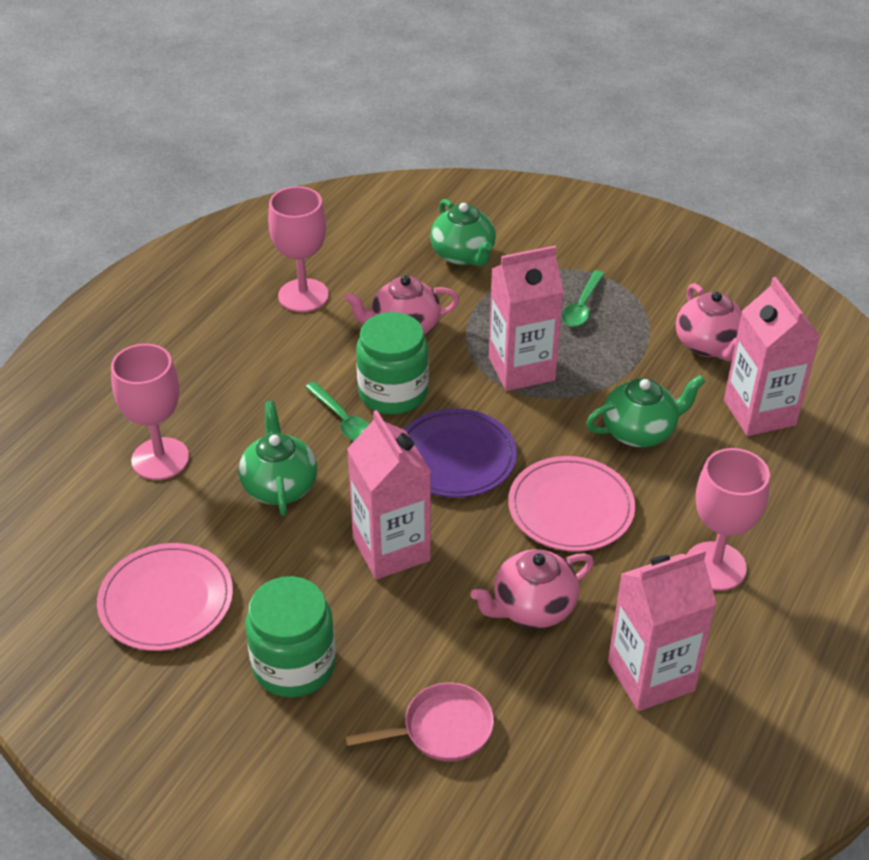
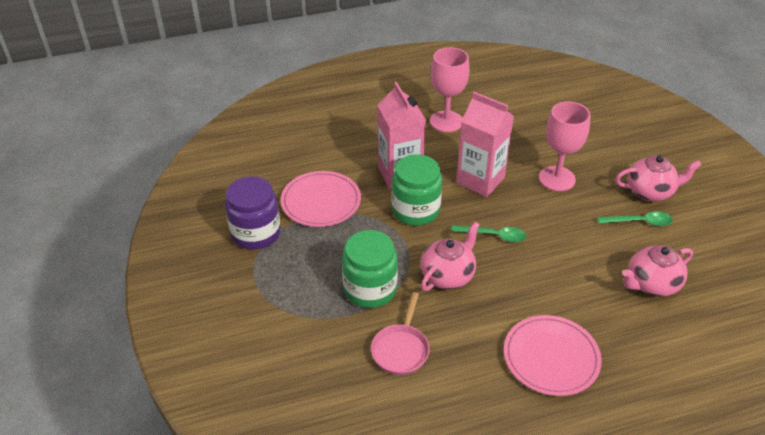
green teapot: [239,401,317,516] [430,199,496,266] [586,375,705,447] = 3 -> none = 0
pink carton: [347,410,431,580] [489,246,564,391] [608,549,716,711] [724,277,820,436] = 4 -> [377,82,426,189] [456,92,514,197] = 2
pink goblet: [111,344,189,480] [268,186,329,312] [687,448,770,591] = 3 -> [430,47,470,132] [539,101,590,191] = 2
purple jar: none = 0 -> [225,176,281,250] = 1
purple plate: [404,409,517,498] = 1 -> none = 0

